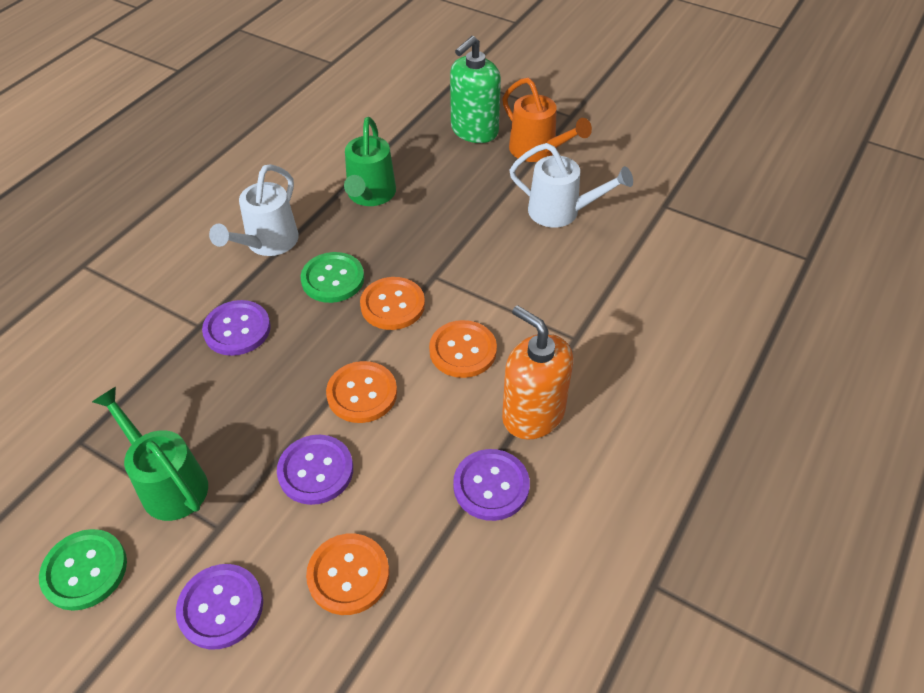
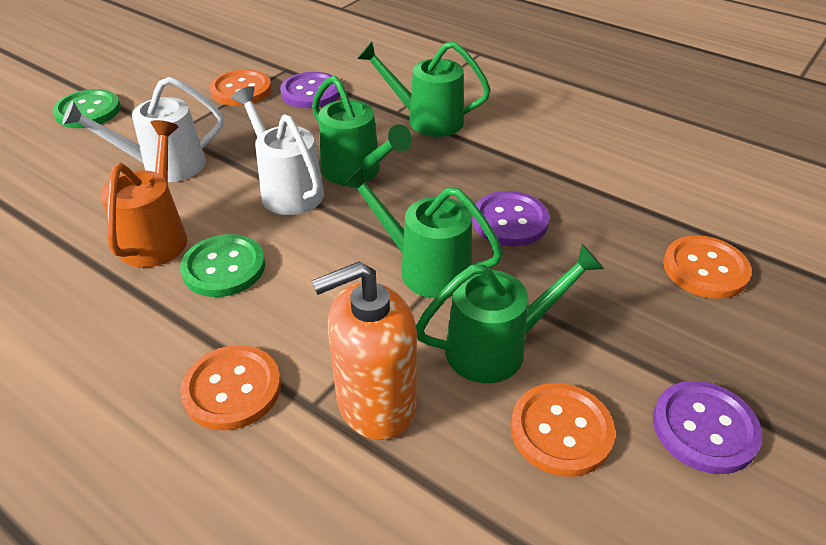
green soap dispenser: [450,36,501,143] = 1 -> none = 0
green watering can: [92,387,208,521] [344,117,396,206] = 2 -> [312,76,412,185] [342,166,503,298] [357,41,491,137] [416,244,604,383] = 4
purple button: [176,564,263,650] [202,300,271,356] [277,435,353,505] [453,449,530,521] = 4 -> [280,72,340,108] [472,191,550,246] [653,381,763,474] = 3

